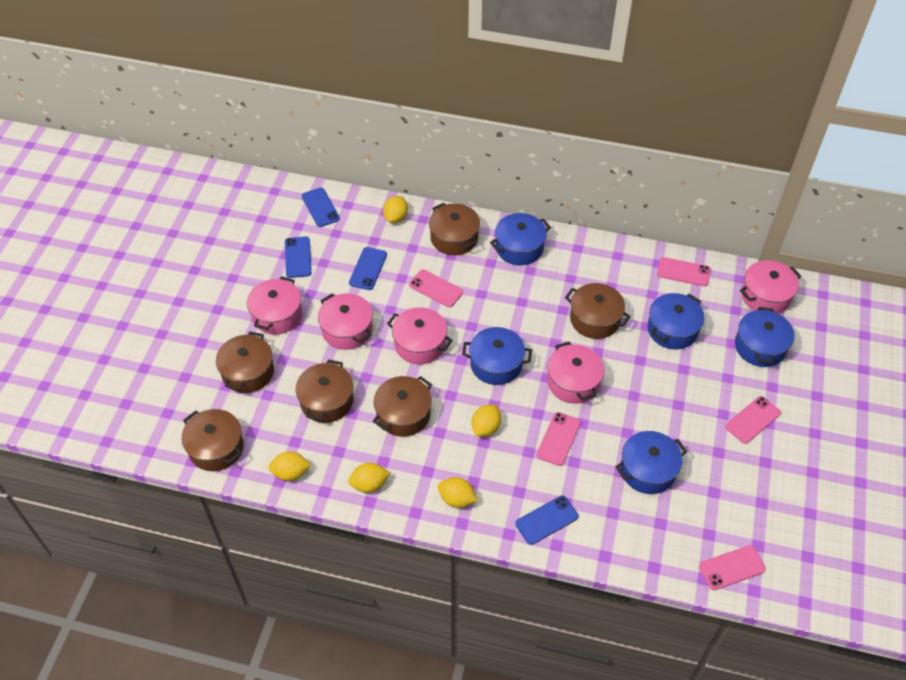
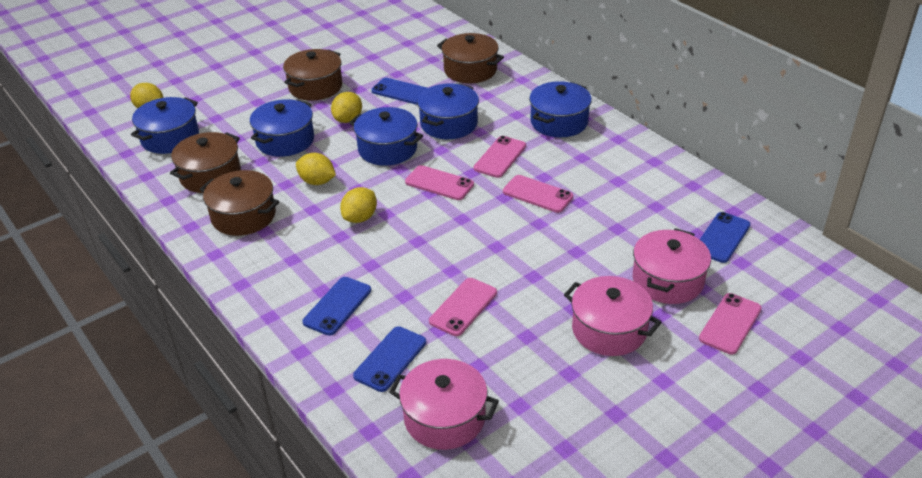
brown pot: [182,409,244,471] [216,331,274,393] [296,359,353,423] [373,376,432,437] [429,203,480,255] [565,283,631,339] = 6 -> [170,132,241,193] [200,170,279,236] [283,49,342,101] [437,33,504,83] = 4
pink pot: [247,276,302,335] [318,293,373,350] [387,307,453,364] [547,342,604,404] [740,260,802,314] = 5 -> [389,359,499,450] [564,276,661,356] [633,228,711,304] = 3
yellow lemon: [268,451,311,481] [348,463,390,493] [383,196,408,223] [438,477,478,508] [471,405,501,436] = 5 -> [130,83,163,108] [296,153,336,185] [331,92,362,123] [340,187,377,223] = 4

